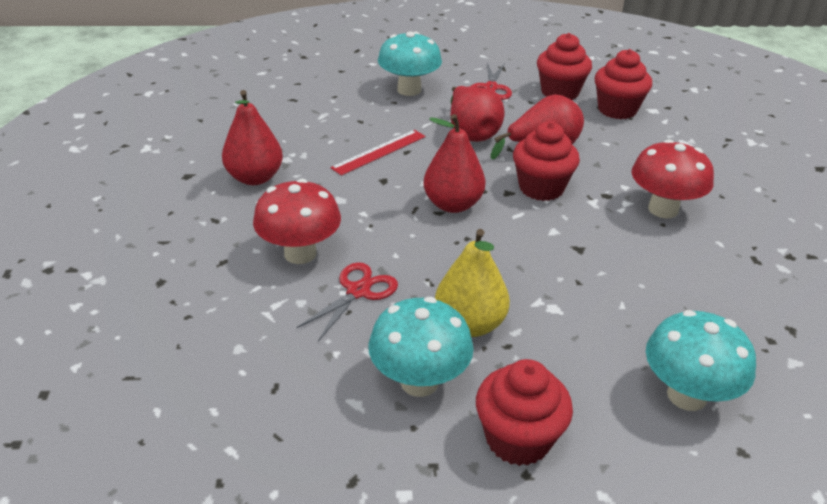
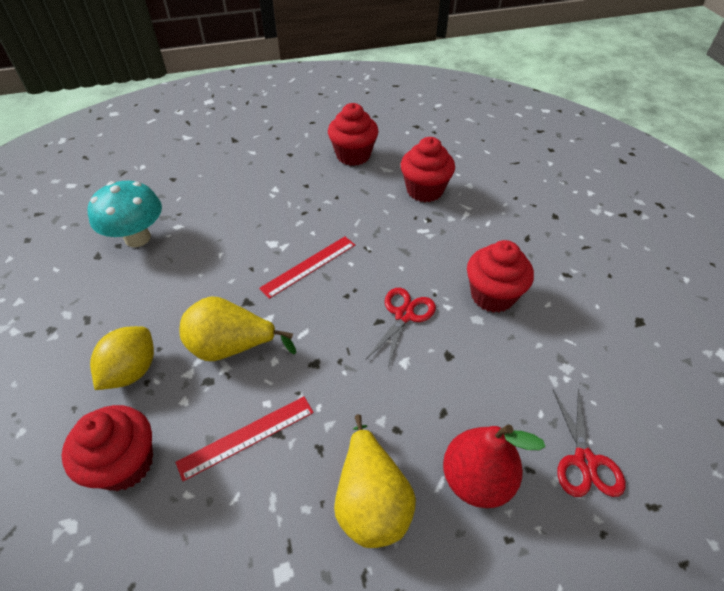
red mushroom: [253,179,341,264] [631,139,714,218] = 2 -> none = 0
red pear: [222,90,283,185] [423,114,486,213] [451,86,504,142] [491,94,584,159] = 4 -> [443,425,545,508] = 1
red ruler: [330,130,426,176] = 1 -> [175,397,314,481] [259,236,355,299] = 2
turquoise mushroom: [368,297,474,397] [378,32,442,96] [646,310,756,411] = 3 -> [88,181,162,247] = 1
yellow lemon: none = 0 -> [90,326,154,390] = 1
yellow pear: [435,229,510,337] = 1 -> [180,296,296,361] [334,414,416,548] = 2

